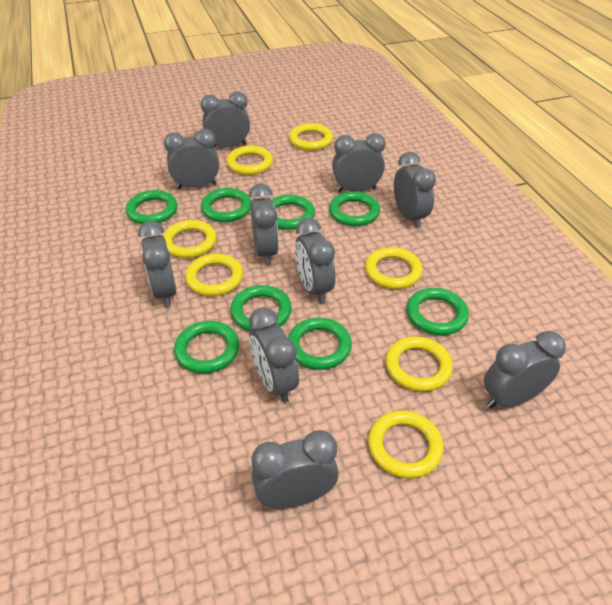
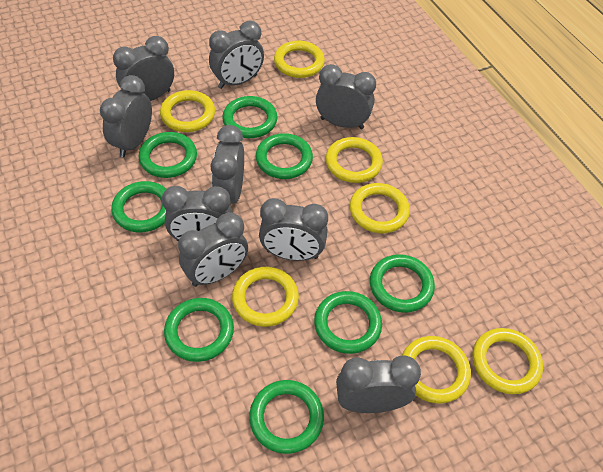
grey clock: [138,221,177,307] [164,129,219,189] [201,92,250,148] [249,183,279,265] [249,307,299,403] [251,430,339,509] [295,218,335,303] [332,133,385,192] [394,152,436,228] [484,331,566,409] = 10 -> [100,75,152,157] [113,36,174,101] [162,186,233,241] [178,212,248,287] [209,21,264,89] [210,125,244,204] [259,198,328,261] [316,64,376,129] [336,356,421,413] = 9

